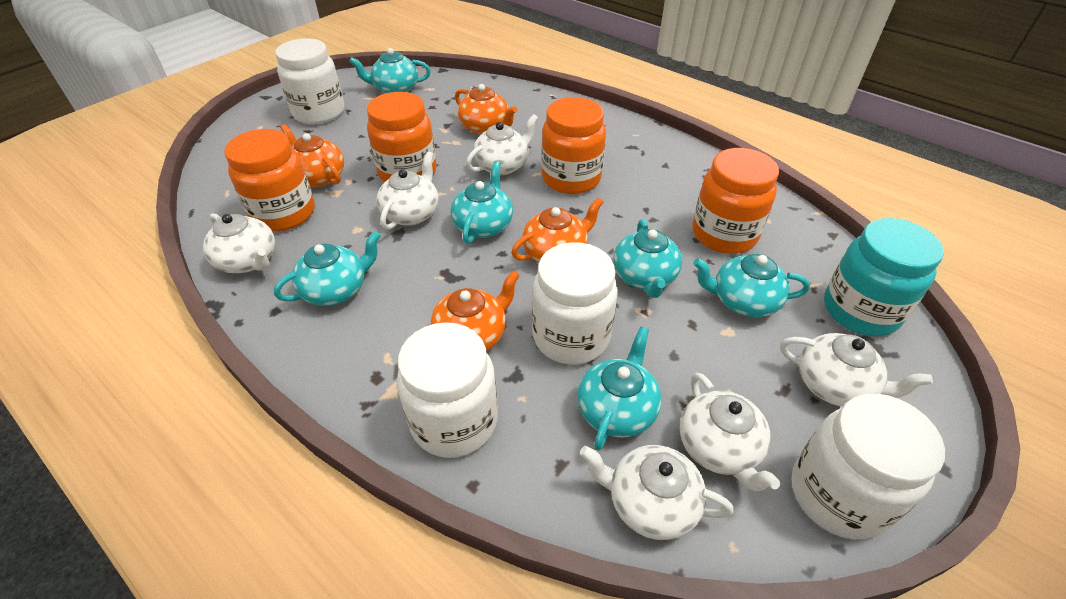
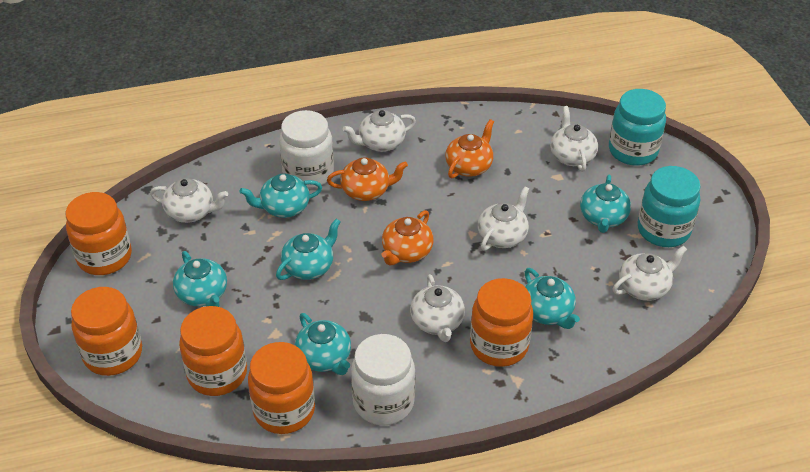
orange jar: [224,129,315,232] [367,92,437,183] [541,97,606,194] [692,148,779,254] = 4 -> [65,192,132,275] [71,287,142,376] [179,306,247,396] [248,342,315,434] [470,278,533,367] = 5
orange teapot: [280,124,344,187] [431,270,520,351] [455,84,517,134] [511,197,604,262] = 4 -> [327,157,408,201] [382,210,434,266] [445,119,494,178] = 3
turquoise jar: [824,218,944,336] = 1 -> [609,89,666,166] [638,166,701,247] = 2
white jar: [275,38,344,124] [397,322,498,458] [532,242,618,365] [792,393,945,540] = 4 -> [279,110,334,189] [351,334,415,426] = 2

